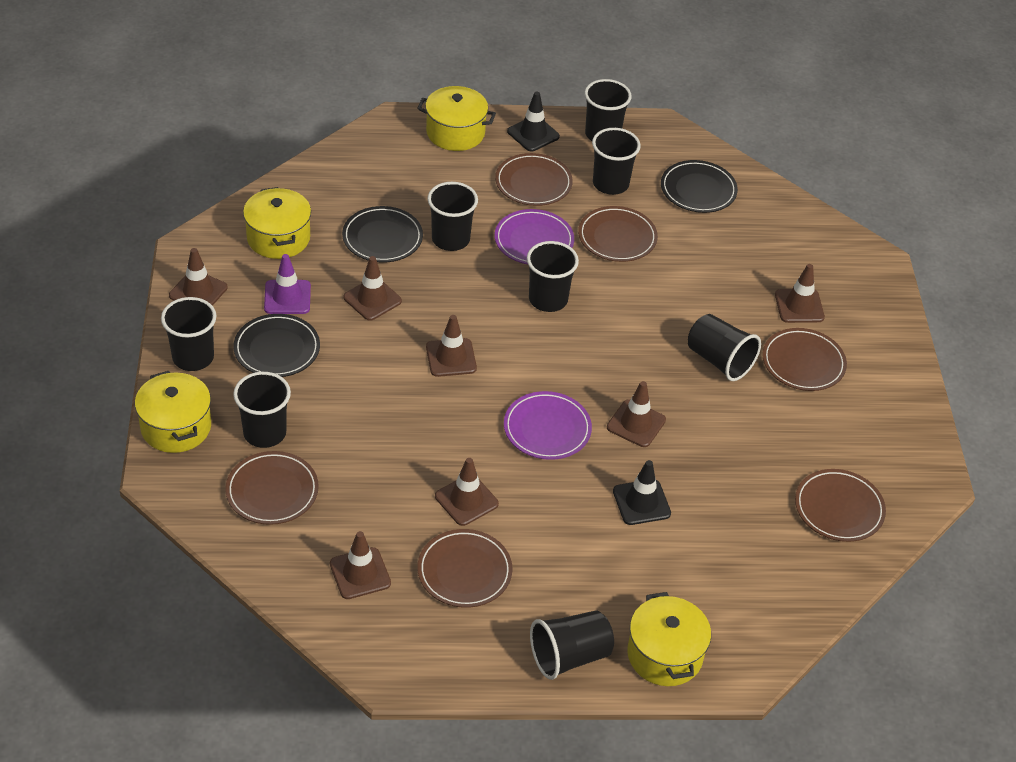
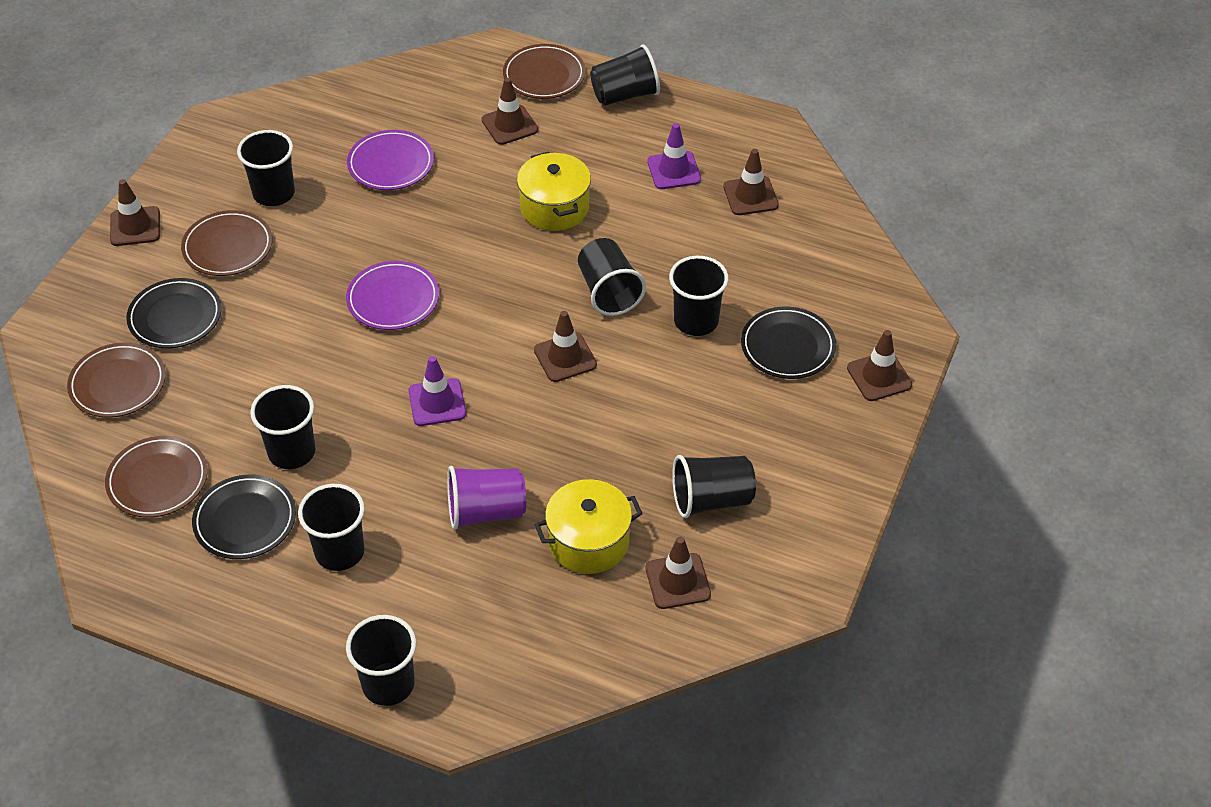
black traffic cone: [507,92,560,152] [613,460,671,525] = 2 -> none = 0
brown plate: [225,451,319,525] [417,529,513,608] [495,153,573,206] [578,206,658,262] [762,328,847,391] [795,469,886,542] = 6 -> [67,343,166,418] [105,436,208,518] [181,210,273,276] [503,44,586,99] = 4
brown traffic cone: [169,248,228,306] [330,531,391,599] [343,256,402,321] [426,315,477,377] [435,458,499,526] [607,381,666,447] [775,264,825,323] = 7 -> [110,179,160,246] [482,78,538,145] [534,311,597,382] [646,536,711,609] [723,149,779,215] [847,330,912,401] = 6
purple cup: none = 0 -> [447,466,526,530] = 1
purple traffic cone: [264,254,311,314] = 1 -> [408,356,466,426] [647,123,701,189] = 2
yellow pot: [135,371,211,453] [243,187,311,259] [417,86,496,151] [627,592,711,686] = 4 -> [517,152,591,231] [535,479,643,574] = 2

